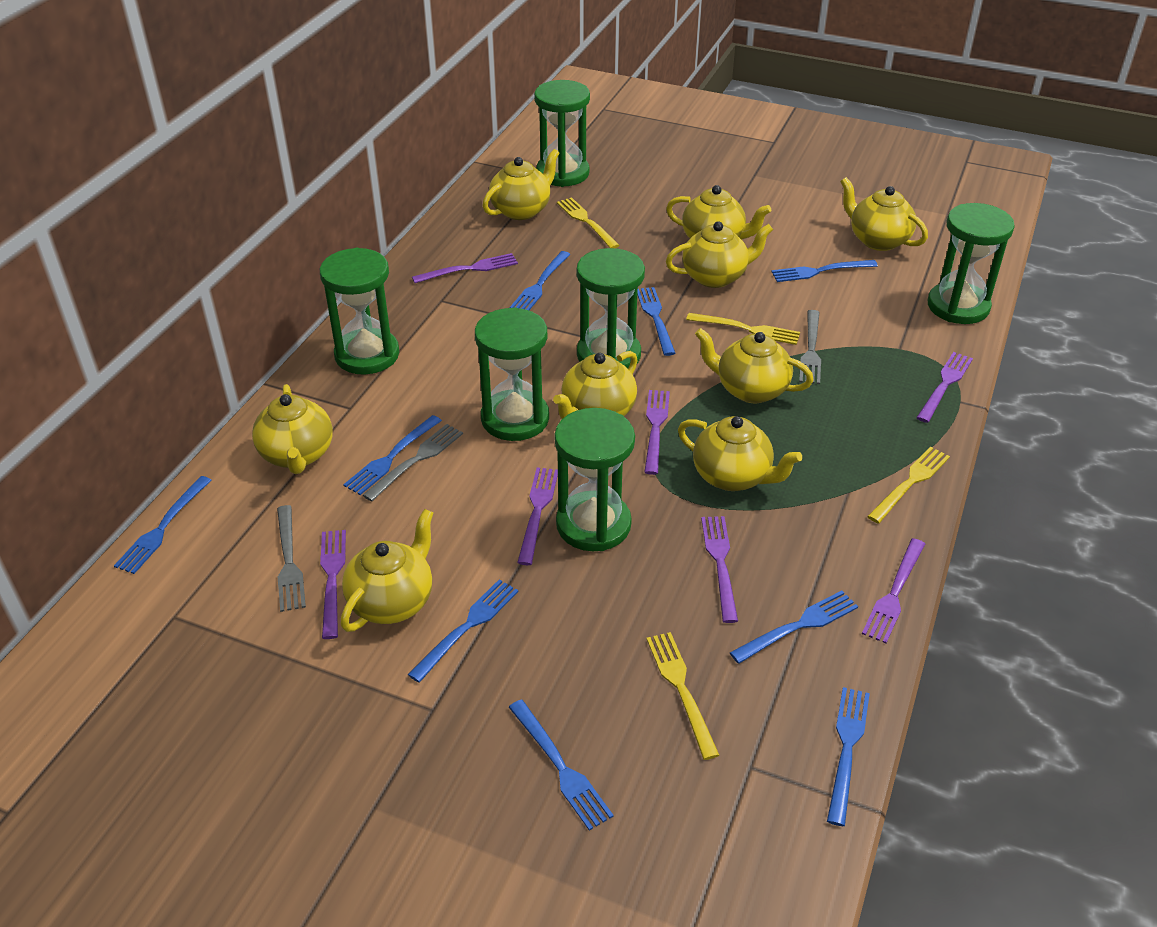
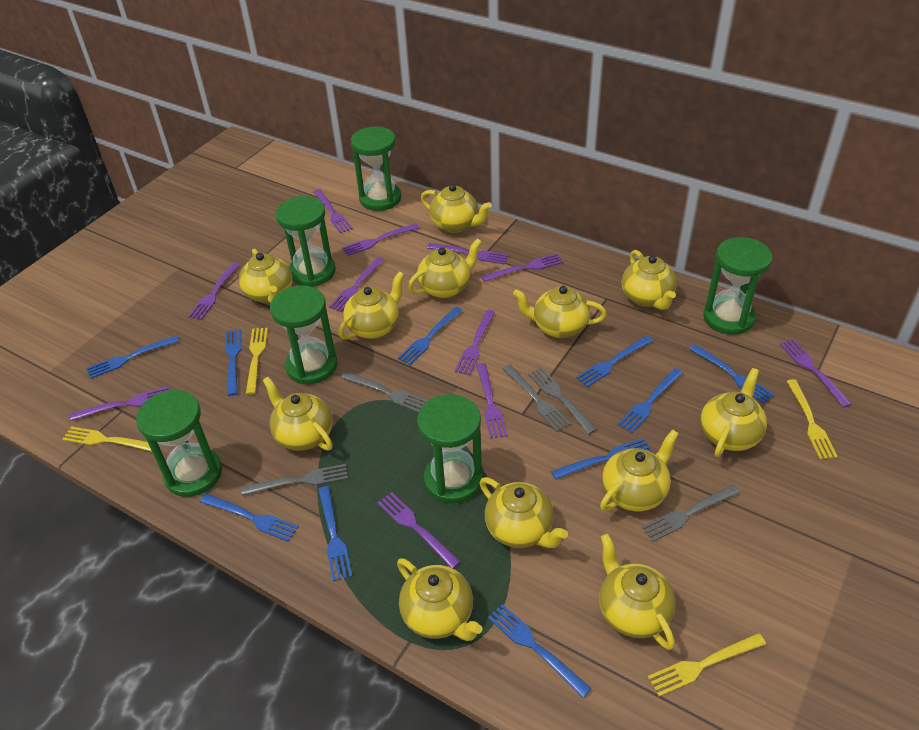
blue fork: [114,476,212,574] [343,415,442,495] [408,579,519,682] [509,699,614,831] [510,251,571,310] [637,287,676,356] [730,590,858,664] [771,260,878,282] [827,687,870,826] = 9 -> [87,335,179,379] [200,493,298,542] [225,329,241,396] [318,486,353,582] [398,307,463,365] [488,604,591,698] [551,438,652,480] [576,336,653,387] [617,368,683,433] [689,344,775,404] = 10
grey fork: [277,505,306,612] [363,424,463,501] [799,310,821,384] = 3 -> [241,464,348,496] [341,371,428,412] [503,365,571,432] [528,367,597,434] [642,485,741,542] = 5
purple fork: [320,530,346,639] [412,253,518,283] [517,467,558,565] [644,390,670,475] [701,516,738,623] [862,538,925,643] [916,352,973,423] = 7 -> [70,387,169,421] [188,262,240,320] [313,189,353,233] [329,257,384,312] [342,223,419,256] [377,492,461,569] [427,243,508,265] [455,310,495,375] [476,363,508,439] [481,253,563,282] [780,339,852,408] = 11
yellow teapot: [252,384,333,474] [341,509,433,632] [482,149,559,220] [553,351,638,419] [666,185,771,240] [666,221,773,288] [678,416,802,491] [695,328,814,403] [840,177,928,251] = 9 -> [239,249,292,303] [263,377,333,451] [338,271,405,340] [397,558,482,641] [408,238,482,298] [421,184,492,233] [479,477,568,548] [513,286,607,338] [599,534,676,650] [600,430,679,512] [622,250,677,310] [701,368,767,457] = 12

